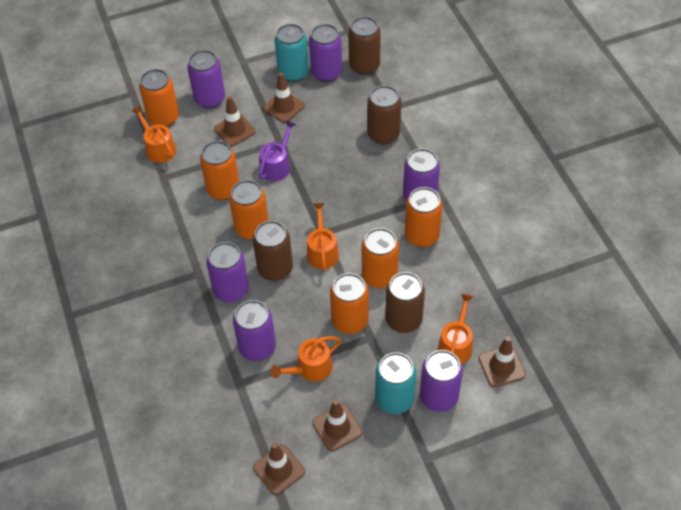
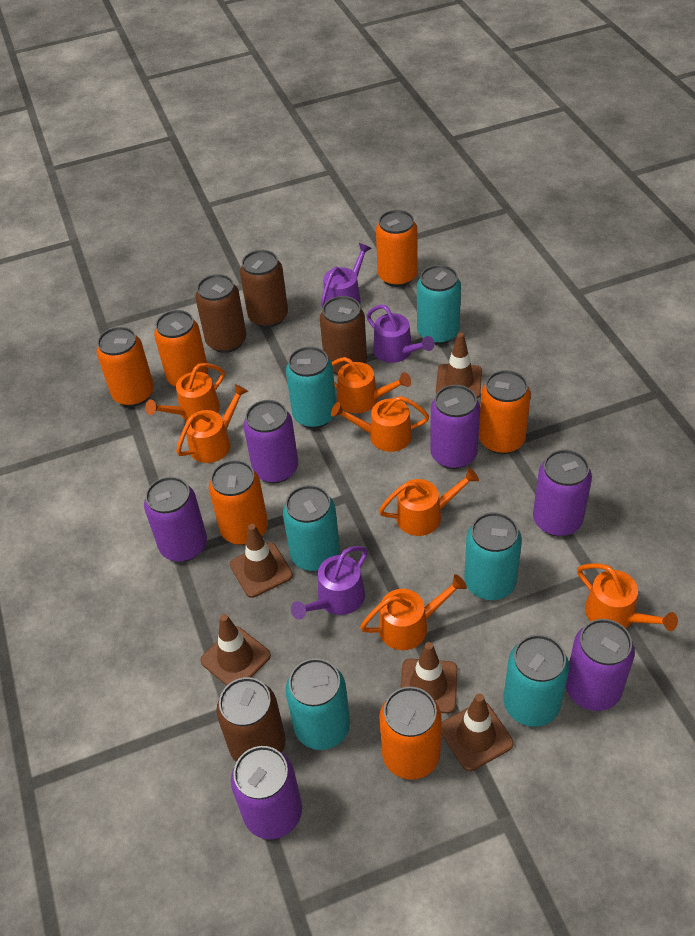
orange watering can: [132,106,176,163] [271,336,341,382] [307,203,339,271] [438,293,474,364] = 4 -> [145,363,225,420] [176,384,248,463] [331,357,411,413] [331,396,429,452] [360,574,467,650] [379,468,479,536] [577,563,678,631] = 7
purple watering can: [259,121,296,181] = 1 -> [291,546,368,620] [321,243,371,307] [366,305,435,363] = 3
turquoise can: [274,24,309,82] [375,352,416,414] = 2 -> [283,485,340,571] [286,346,336,428] [286,658,350,750] [417,265,461,345] [464,512,522,600] [504,635,569,727] = 6

